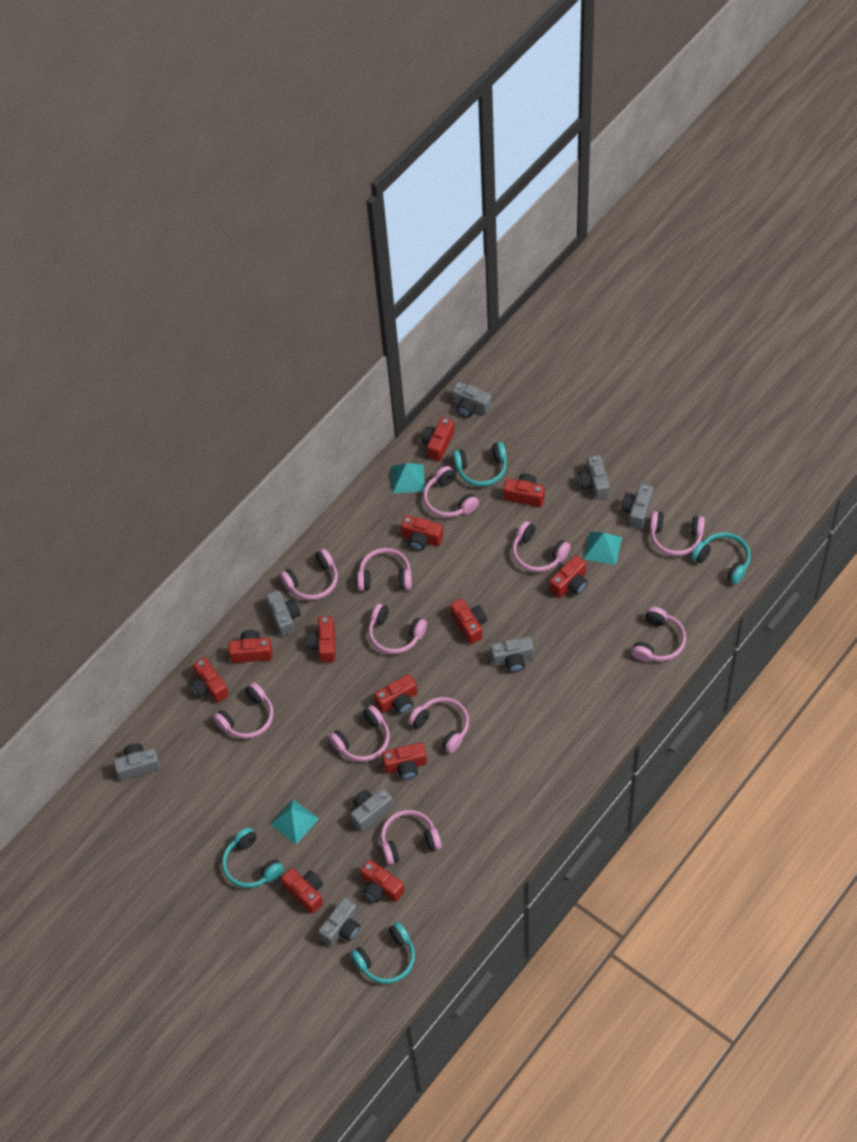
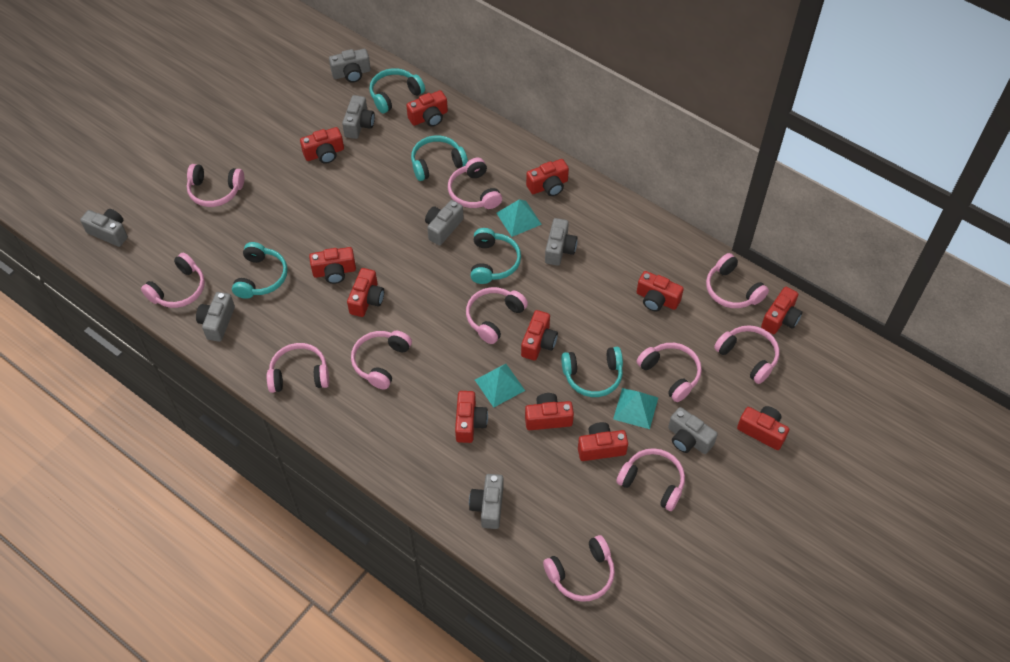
turquoise headphones: [222,827,284,888] [351,922,415,984] [453,442,507,487] [692,532,751,584] = 4 -> [232,242,288,299] [369,68,425,113] [411,135,468,181] [471,228,521,284] [561,347,623,397] = 5

